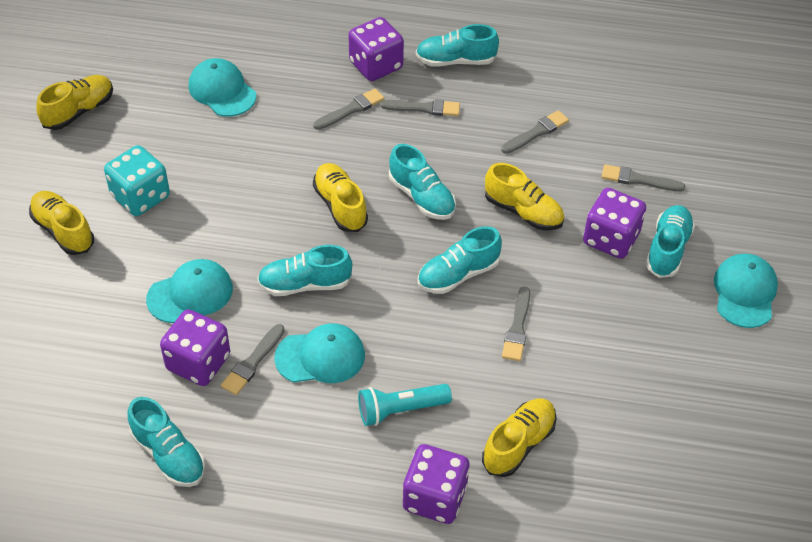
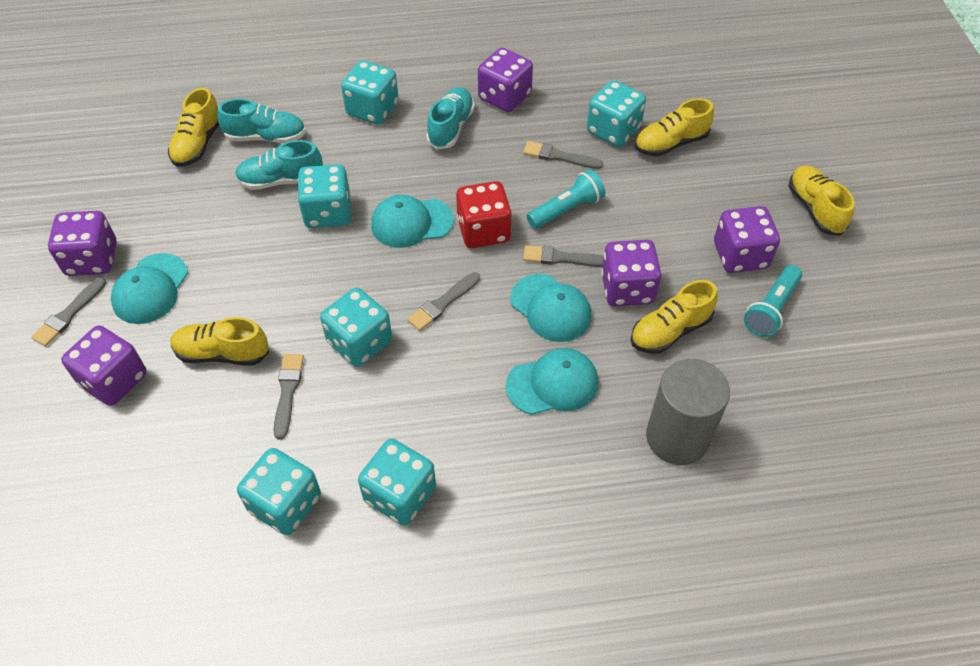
grey brush: [221,324,285,395] [314,88,385,130] [380,99,460,116] [501,110,569,154] [502,287,530,361] [602,164,685,192] = 6 -> [31,277,106,346] [274,354,304,440] [407,272,480,331] [523,141,603,169] [523,245,604,267] = 5
grey cylinder: none = 0 -> [646,359,730,465] = 1
purple dice: [160,309,230,386] [349,17,404,81] [403,444,469,524] [583,188,646,259] = 4 -> [48,211,117,276] [61,325,147,406] [478,47,533,112] [601,240,662,306] [714,206,780,273] = 5
red dice: none = 0 -> [456,181,512,248] = 1
turquoise dice: [104,145,170,216] = 1 -> [237,448,321,535] [297,164,351,228] [320,288,392,367] [341,60,399,124] [358,439,436,526] [587,80,646,147] = 6
turquoise flashlight: [358,384,452,426] = 1 -> [527,170,605,229] [744,265,802,337] = 2
turquoise shoe: [128,397,205,487] [257,245,352,296] [389,144,456,220] [416,24,499,67] [418,226,502,294] [646,205,695,278] = 6 -> [217,99,306,143] [235,140,323,190] [426,87,475,149] = 3

